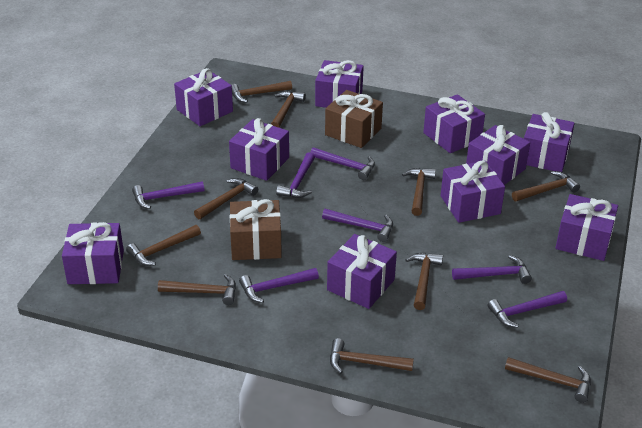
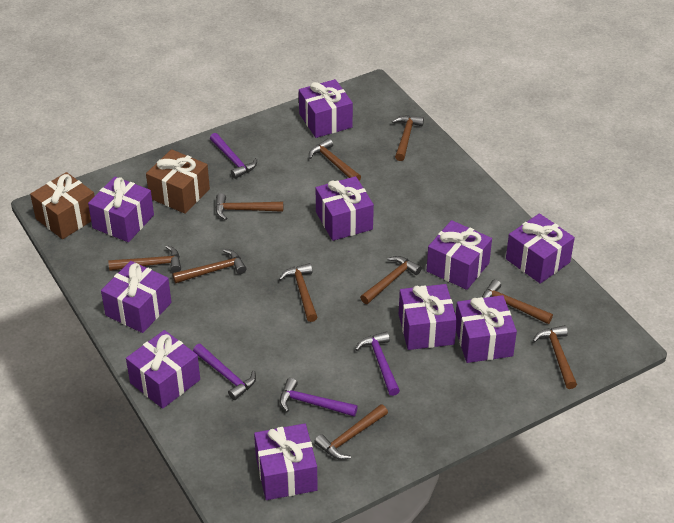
purple hammer: [132,181,204,209] [239,268,319,303] [276,152,315,198] [310,147,375,180] [322,209,393,242] [452,255,532,284] [487,291,567,328] = 7 -> [193,344,256,400] [210,133,257,179] [280,378,358,417] [355,331,400,396] = 4

